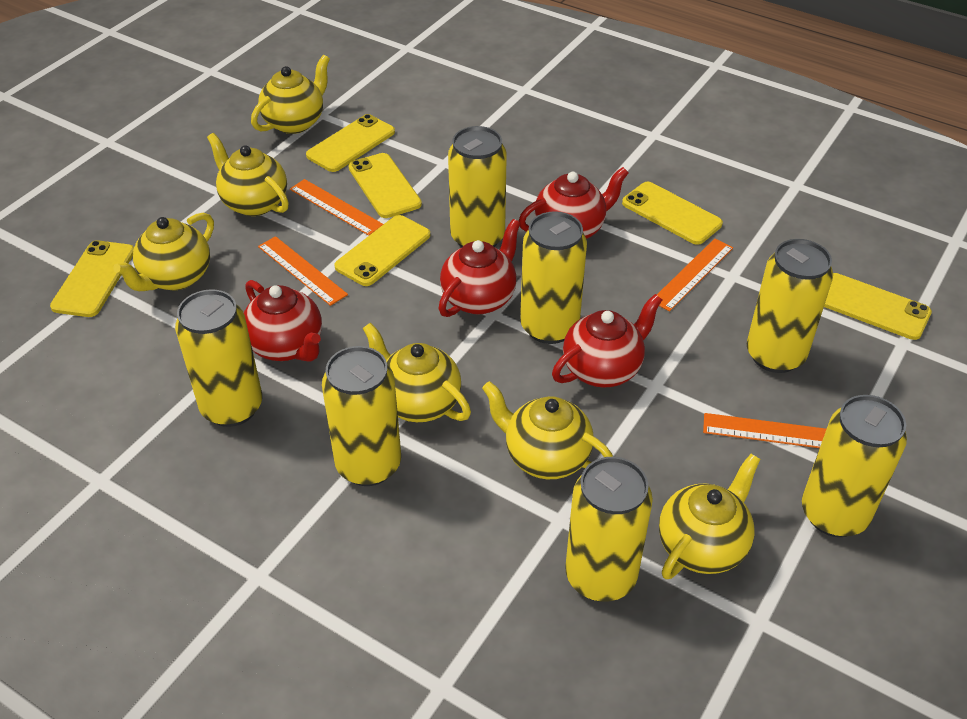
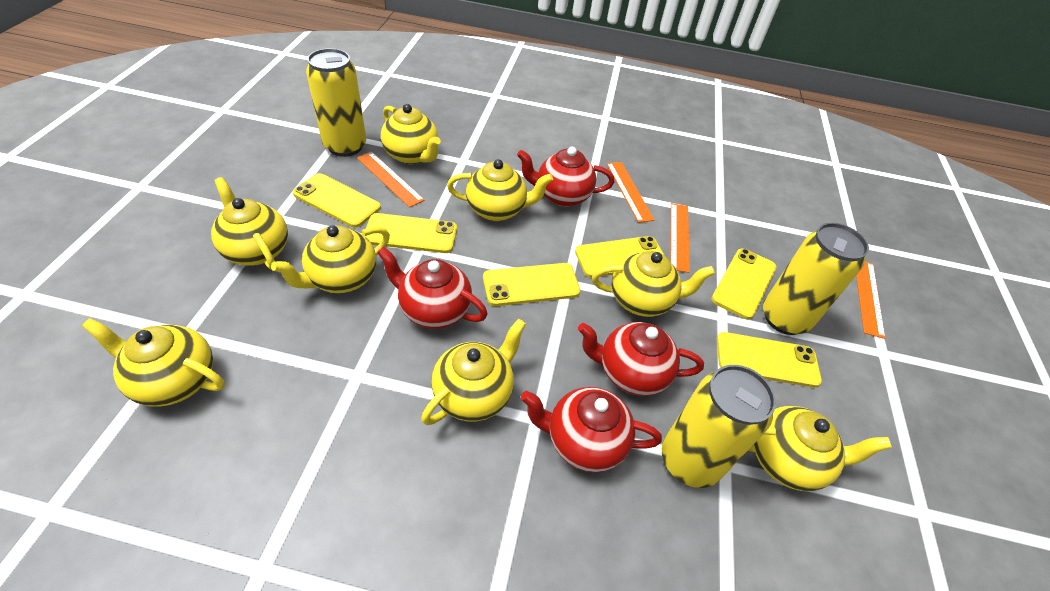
yellow can: [175,289,262,427] [322,346,401,486] [448,126,507,248] [520,211,587,344] [565,457,653,602] [747,239,833,373] [802,395,907,537] = 7 -> [306,48,366,157] [662,365,776,488] [763,223,869,335] = 3
yellow teapot: [113,213,214,291] [207,133,289,216] [251,55,330,134] [362,323,471,422] [482,381,613,479] [659,454,760,579] = 6 -> [82,318,225,407] [211,177,288,270] [271,225,390,293] [381,104,441,164] [421,319,526,425] [447,159,553,221] [592,251,715,317] [748,406,892,491] = 8

